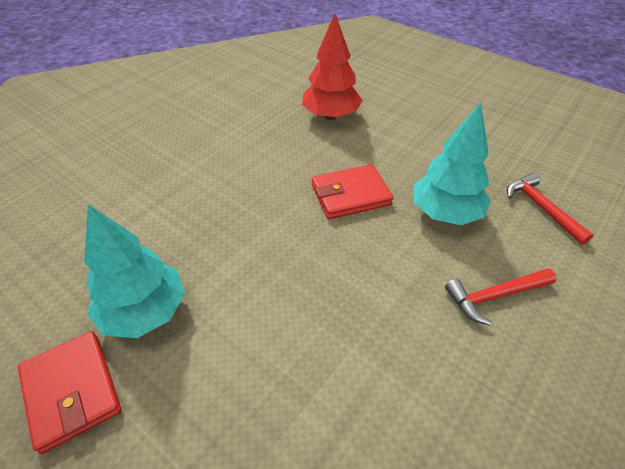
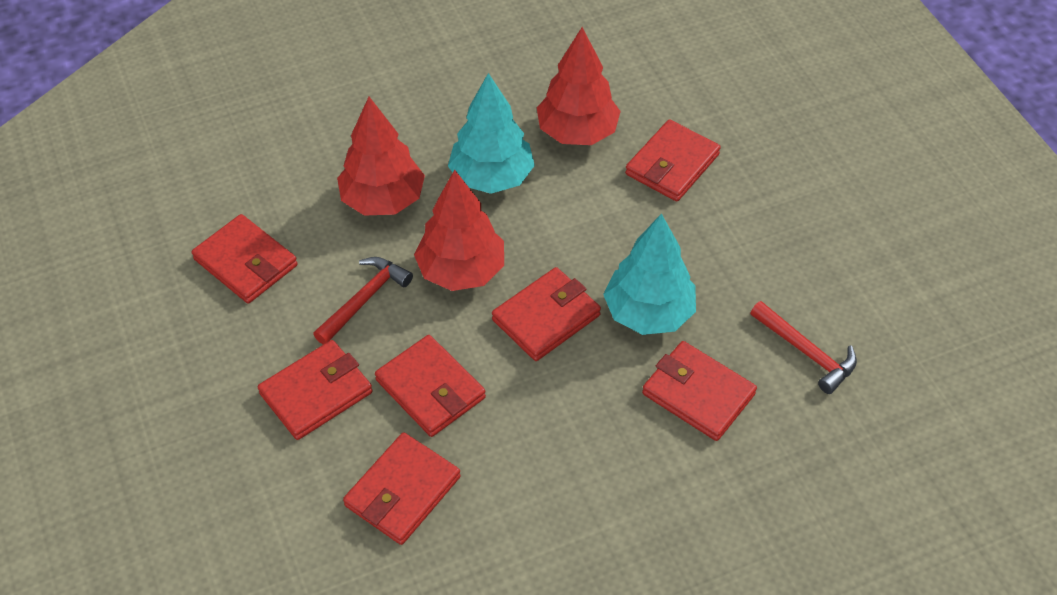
red tree: [302,13,363,120] = 1 -> [337,97,425,216] [414,170,504,291] [537,27,621,145] = 3
red wallet: [18,331,121,454] [312,164,393,219] = 2 -> [192,214,298,303] [258,340,373,440] [343,432,461,545] [375,335,486,437] [492,267,601,361] [625,119,721,202] [642,341,757,441] = 7

